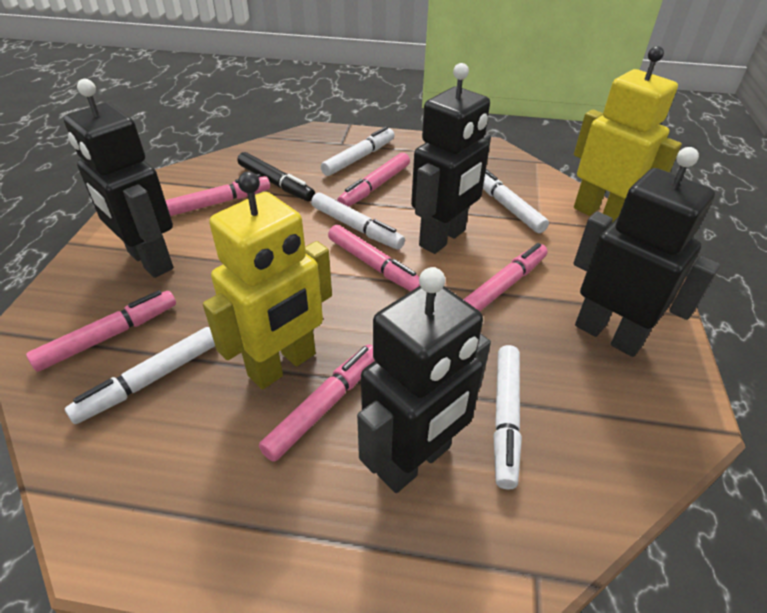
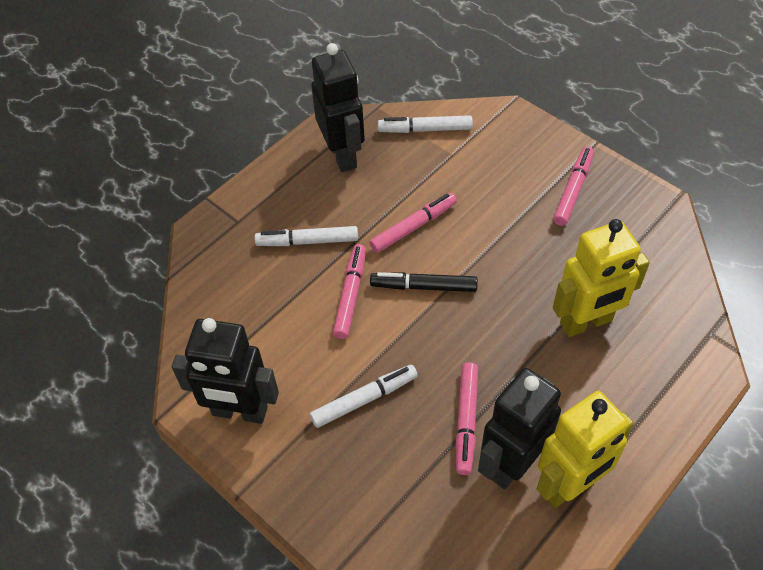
black robot: [64,79,173,278] [357,267,491,493] [411,63,491,254] [574,147,720,357] = 4 -> [172,318,279,424] [311,43,365,172] [478,368,561,489] = 3
pink marker: [26,290,176,372] [165,174,270,216] [259,345,375,462] [328,225,420,291] [337,153,410,207] [463,243,547,311] = 6 -> [333,244,366,339] [369,193,457,253] [456,363,478,475] [553,147,594,226] = 4
white marker: [65,327,215,424] [311,193,405,250] [321,127,395,176] [483,169,549,233] [493,345,522,490] = 5 -> [255,226,358,246] [310,365,418,428] [378,115,473,133] = 3

